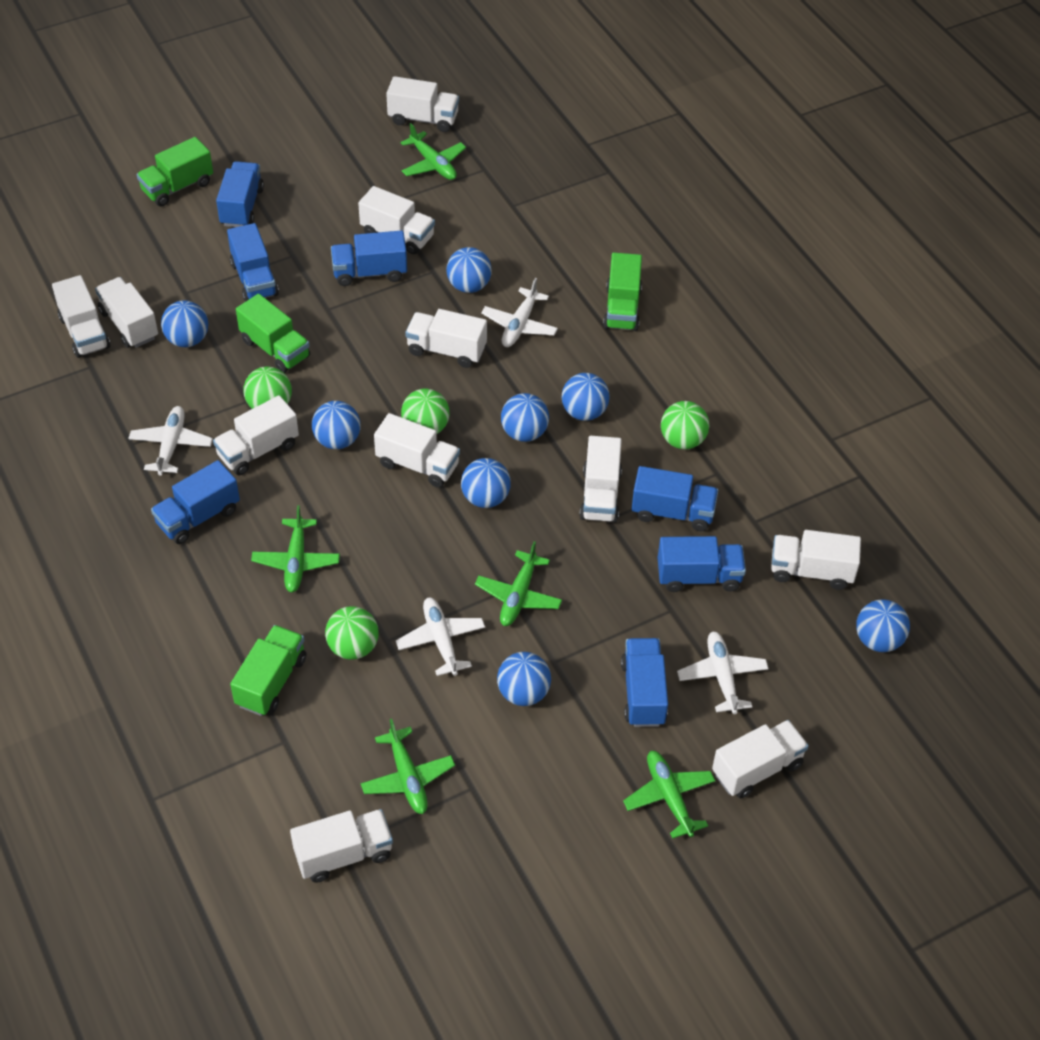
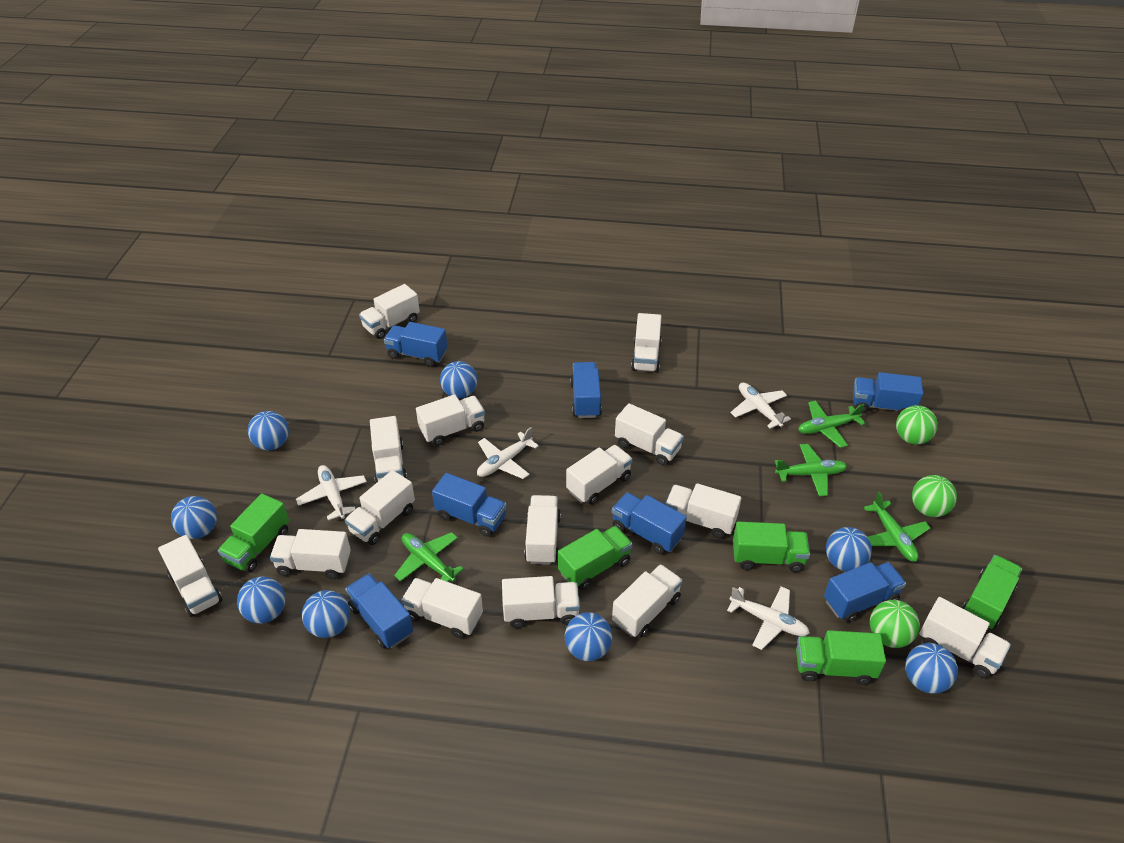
green ball: [243,366,292,409] [325,606,379,660] [401,389,450,434] [661,401,709,449] = 4 -> [870,600,920,648] [896,405,938,445] [912,475,957,517] = 3
green plane: [251,505,340,593] [361,718,455,814] [401,123,466,180] [475,541,562,626] [623,751,715,839] = 5 -> [394,532,464,582] [775,444,847,496] [798,401,866,448] [864,492,930,562] = 4
green truck: [137,137,213,207] [230,625,306,716] [236,294,310,373] [603,253,642,331] = 4 -> [218,494,289,573] [558,526,633,590] [733,522,810,572] [796,630,886,685] [962,555,1022,629] = 5
white truck: [52,275,110,358] [95,277,158,348] [213,395,299,475] [290,809,393,883] [358,186,435,254] [374,413,460,488] [386,76,459,132] [405,309,487,368] [579,436,622,523] [712,720,809,799] [771,530,861,590] = 11 -> [158,535,223,617] [270,529,351,579] [345,470,415,545] [359,284,420,339] [370,416,407,483] [401,578,483,639] [416,395,485,446] [502,576,580,628] [524,495,561,565] [566,445,633,505] [612,564,683,637] [615,403,684,466] [631,313,662,373] [665,483,741,539] [919,597,1011,678] = 15

